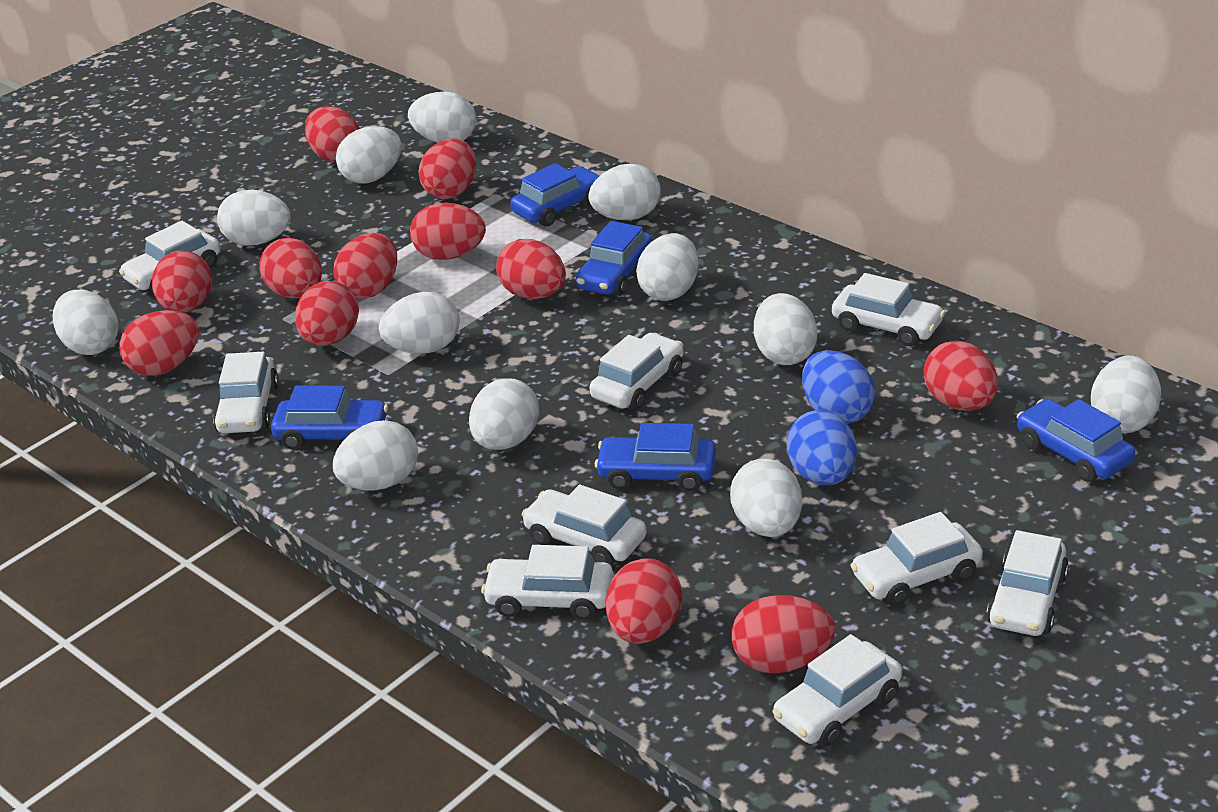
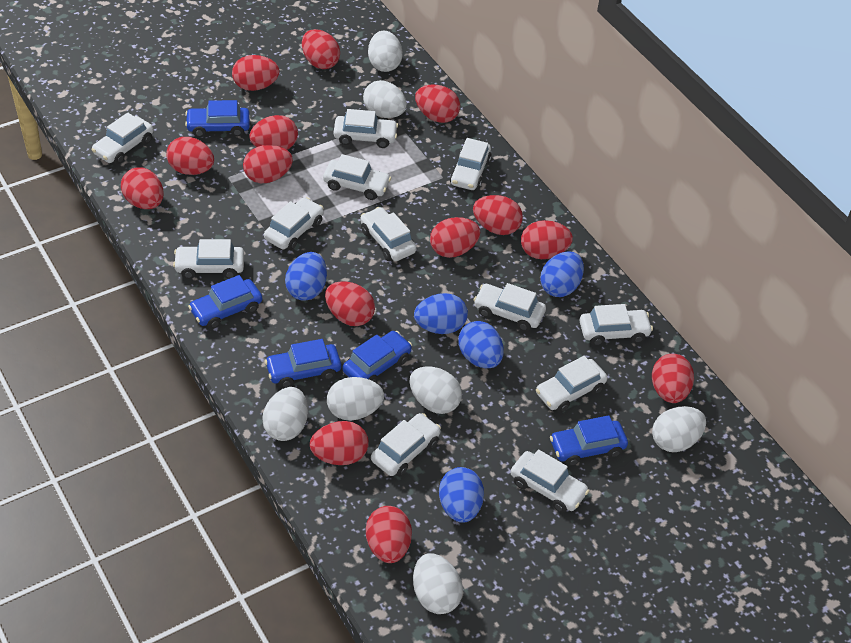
blue egg: [787,410,857,485] [802,350,875,424] = 2 -> [285,252,327,301] [414,293,468,334] [439,467,484,523] [458,321,504,368] [540,252,584,297] = 5
red egg: [119,310,199,376] [152,250,212,313] [259,238,322,298] [295,281,359,346] [305,106,360,162] [333,233,397,299] [410,202,486,260] [419,138,476,199] [496,239,566,299] [606,558,682,644] [732,595,835,674] [924,341,998,411] = 12 -> [121,167,164,209] [166,137,214,175] [232,55,279,91] [243,145,293,183] [249,115,298,150] [302,29,340,69] [310,421,369,465] [325,281,375,326] [366,506,412,563] [415,84,460,123] [430,217,480,258] [473,195,523,235] [521,220,573,259] [652,354,694,403] = 14
white car: [119,221,221,292] [213,352,279,433] [481,545,613,620] [521,484,647,566] [589,333,684,410] [773,634,902,747] [832,273,945,346] [850,512,983,606] [986,530,1069,636] = 9 -> [91,112,154,164] [173,239,244,279] [264,197,324,250] [323,154,391,200] [334,109,398,148] [360,207,417,261] [371,413,441,477] [450,138,492,190] [474,283,546,331] [510,449,589,513] [536,356,608,412] [580,304,653,346] = 12
white egg: [53,290,118,355] [217,190,291,246] [333,420,418,490] [336,126,401,184] [379,292,460,354] [408,92,476,143] [469,378,539,450] [588,164,661,220] [636,233,698,301] [730,459,802,537] [754,293,817,365] [1091,356,1161,433] = 12 -> [262,387,308,441] [327,377,384,421] [363,80,407,118] [368,31,403,72] [410,366,462,414] [413,553,463,614] [652,406,706,452] = 7

